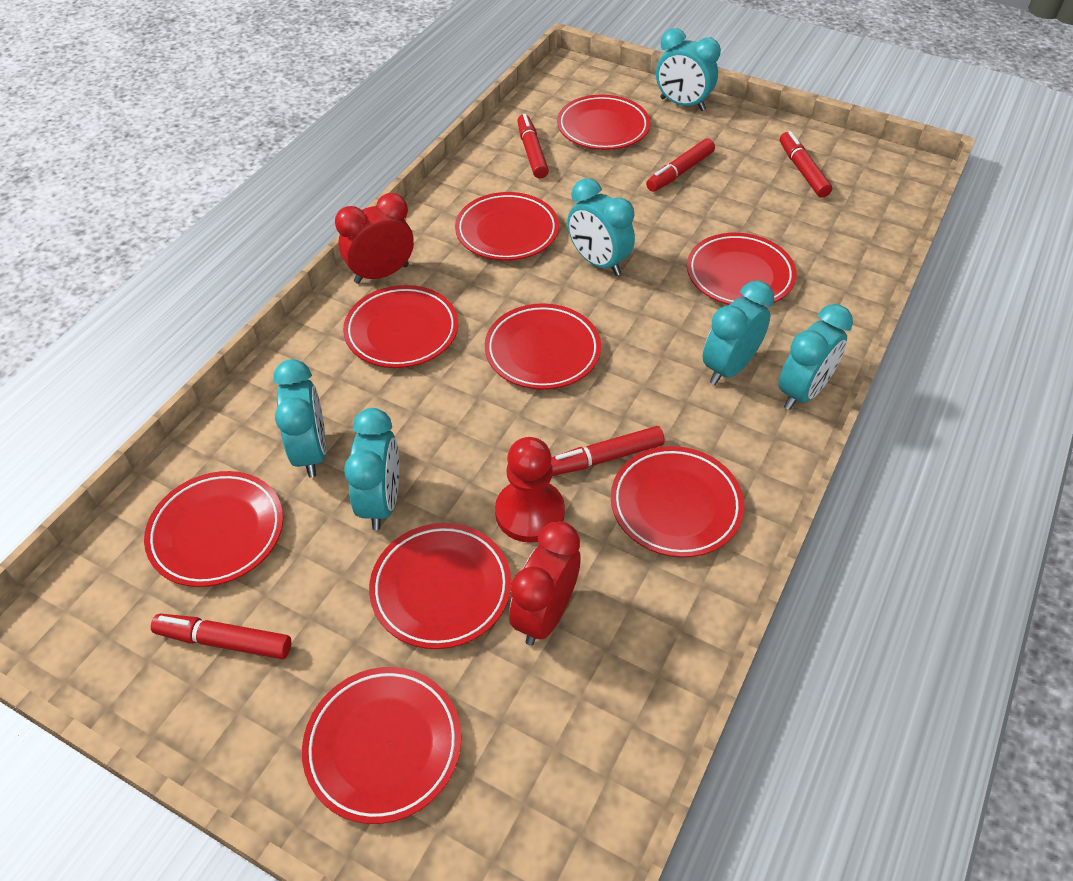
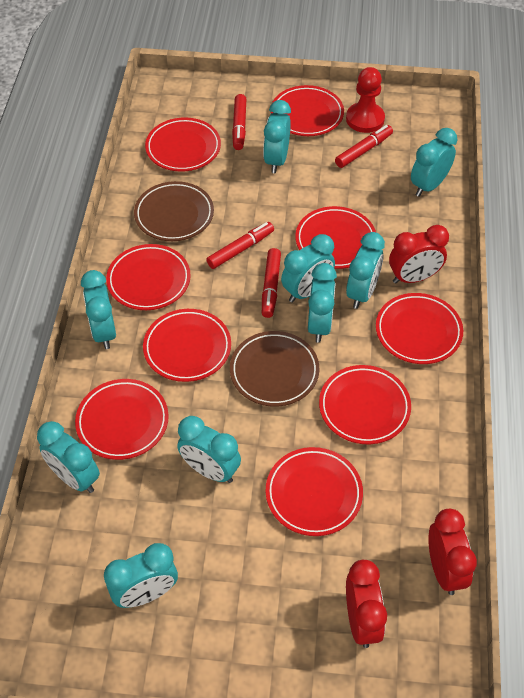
brown plate: none = 0 -> [134,181,214,241] [230,331,319,407] = 2
red clock: [335,193,414,284] [509,521,581,646] = 2 -> [346,560,387,648] [389,225,449,284] [428,509,477,595] = 3
red marker: [151,614,291,659] [517,114,549,179] [551,426,665,476] [646,138,715,192] [780,131,832,198] = 5 -> [206,222,274,269] [232,94,246,150] [262,248,281,318] [335,125,393,168] = 4
turquoise clock: [273,359,326,478] [344,408,399,530] [567,178,635,276] [656,28,721,111] [703,281,774,385] [778,304,853,410] = 6 -> [37,421,100,493] [81,270,116,349] [104,543,178,608] [177,416,241,483] [263,100,291,173] [281,234,335,303] [308,263,337,343] [346,232,385,309] [411,128,457,197] = 9

